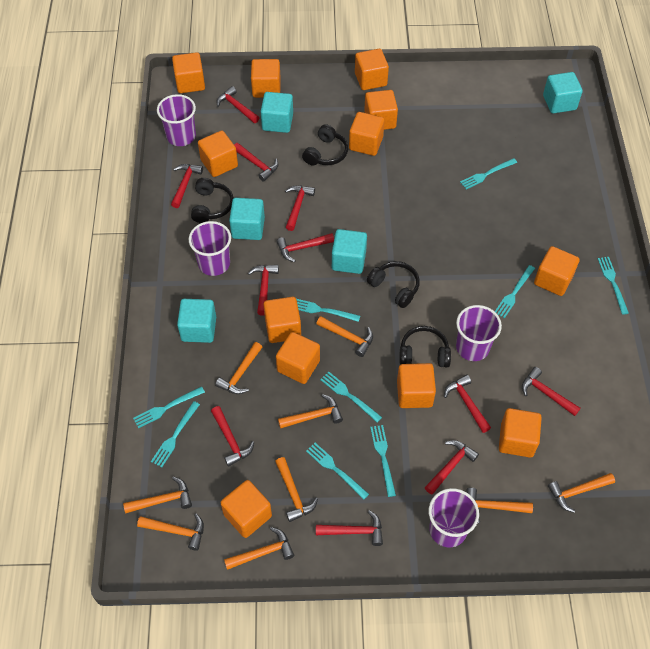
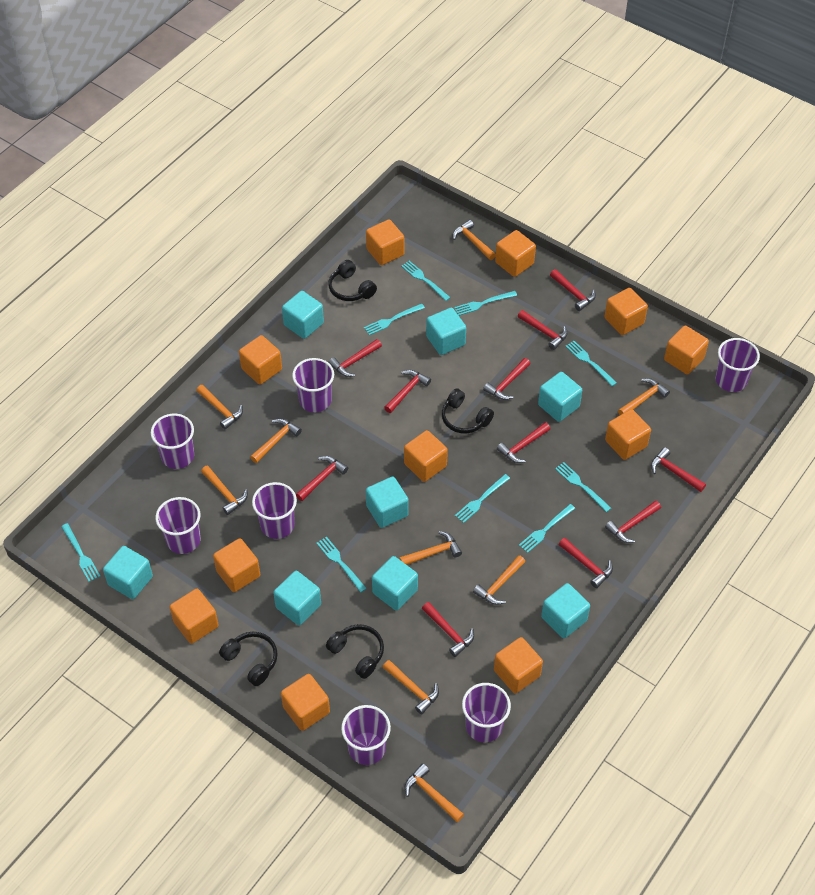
orange cube: [172,52,205,93] [198,130,238,177] [220,480,272,538] [251,59,281,98] [263,297,301,343] [276,332,320,384] [349,112,384,156] [355,49,389,90] [364,90,398,130] [397,363,436,408] [499,408,542,458] [534,246,580,296] = 12 -> [169,589,219,644] [213,538,260,592] [239,335,282,385] [281,674,330,731] [366,219,404,265] [404,430,448,482] [494,637,543,693] [495,230,536,277] [604,288,648,335] [605,409,651,460] [664,325,709,374] = 11
purple cup: [157,94,196,146] [189,221,231,276] [429,488,479,548] [456,305,502,361] = 4 -> [151,414,194,469] [155,497,201,554] [252,482,297,539] [292,358,334,412] [341,705,391,765] [462,683,511,742] [715,338,760,392] = 7
turquoise cube: [177,299,216,343] [229,198,265,240] [261,92,293,133] [332,229,367,274] [543,72,583,114] = 5 -> [103,546,153,599] [273,571,321,625] [282,291,324,339] [366,477,409,528] [372,556,418,611] [426,308,466,355] [538,372,582,422] [541,583,590,638] = 8

